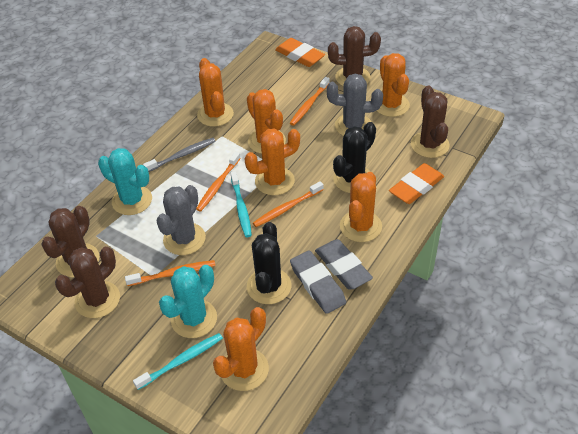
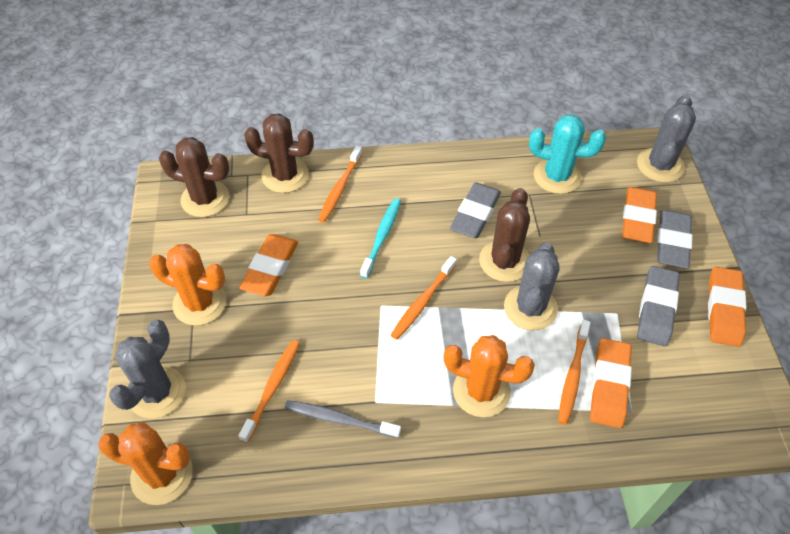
black cactus: [247,222,291,304] [333,122,376,193] = 2 -> none = 0
brown cactus: [41,206,99,277] [55,247,120,318] [328,26,381,87] [411,85,450,158] = 4 -> [159,137,229,217] [244,113,314,193] [479,188,530,282] = 3
grey cactus: [157,185,206,255] [327,74,383,136] = 2 -> [109,320,186,419] [504,242,560,331] [637,95,696,182] = 3
grey eraser: [290,250,346,314] [315,239,373,290] = 2 -> [450,182,501,238] [637,266,680,346] [657,210,693,269] = 3
orange cactus: [197,58,234,127] [213,307,269,391] [245,129,300,195] [247,89,286,154] [340,172,382,242] [377,53,410,117] = 6 -> [98,422,193,505] [149,244,226,326] [443,335,535,417] = 3
orange eraser: [275,38,325,67] [389,163,444,204] = 2 -> [239,234,298,296] [590,338,632,428] [622,187,657,243] [708,267,747,347] = 4
turquoise cactus: [98,148,152,215] [159,265,217,338] = 2 -> [529,114,606,194] = 1
turquoise toothbrush: [133,333,223,390] [231,171,252,237] = 2 -> [360,198,401,278] = 1

